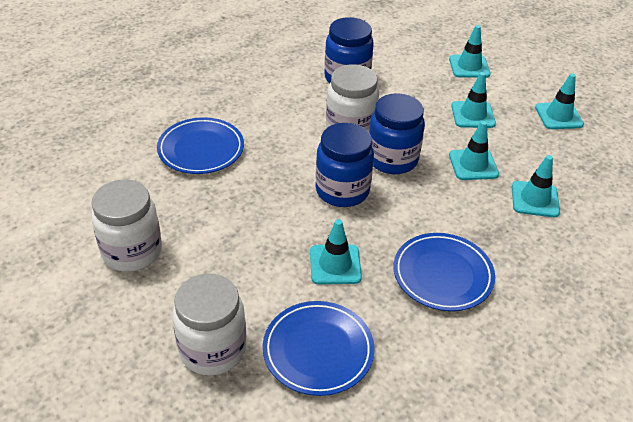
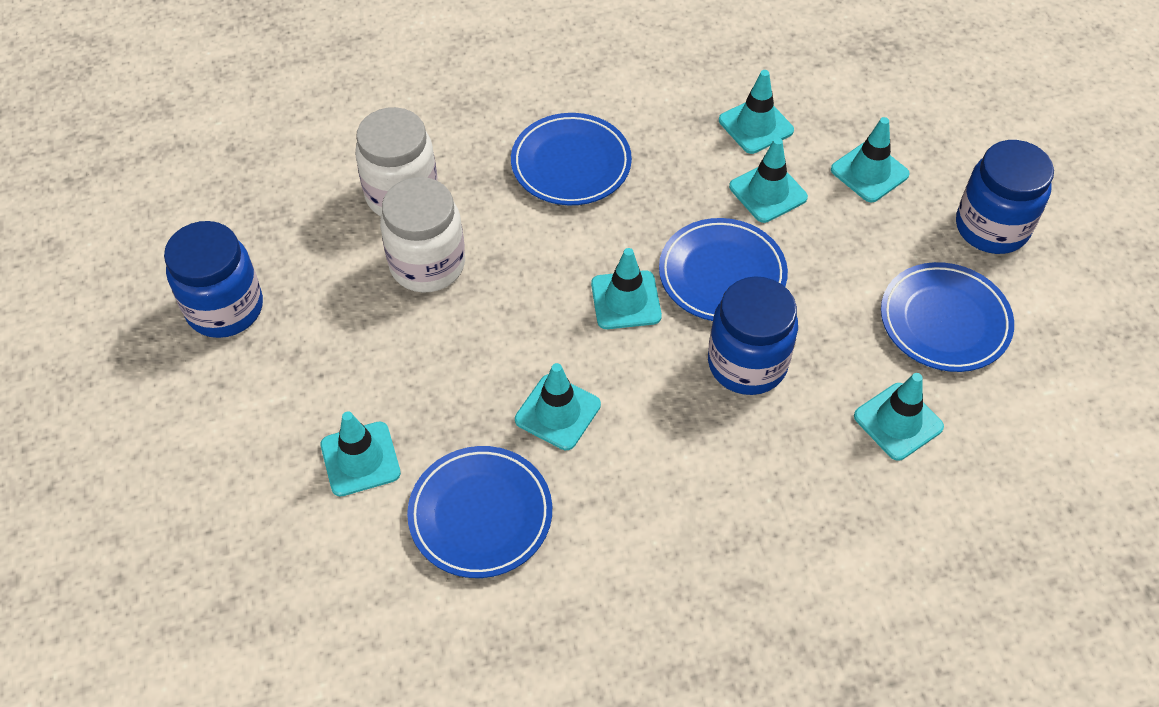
blue plate: [157,117,244,174] [263,301,374,396] [394,233,495,311] = 3 -> [407,446,552,578] [511,113,632,205] [659,218,788,321] [881,262,1014,372] = 4
turquoise traffic cone: [310,219,362,284] [449,25,490,78] [449,121,499,180] [451,72,496,128] [512,155,560,217] [535,73,584,129] = 6 -> [321,411,401,496] [515,363,601,450] [591,248,662,329] [719,70,794,154] [729,138,808,223] [831,117,910,202] [854,373,944,461] = 7
white jar: [91,179,162,272] [172,274,246,376] [326,64,379,132] = 3 -> [355,107,437,216] [380,177,465,293] = 2

